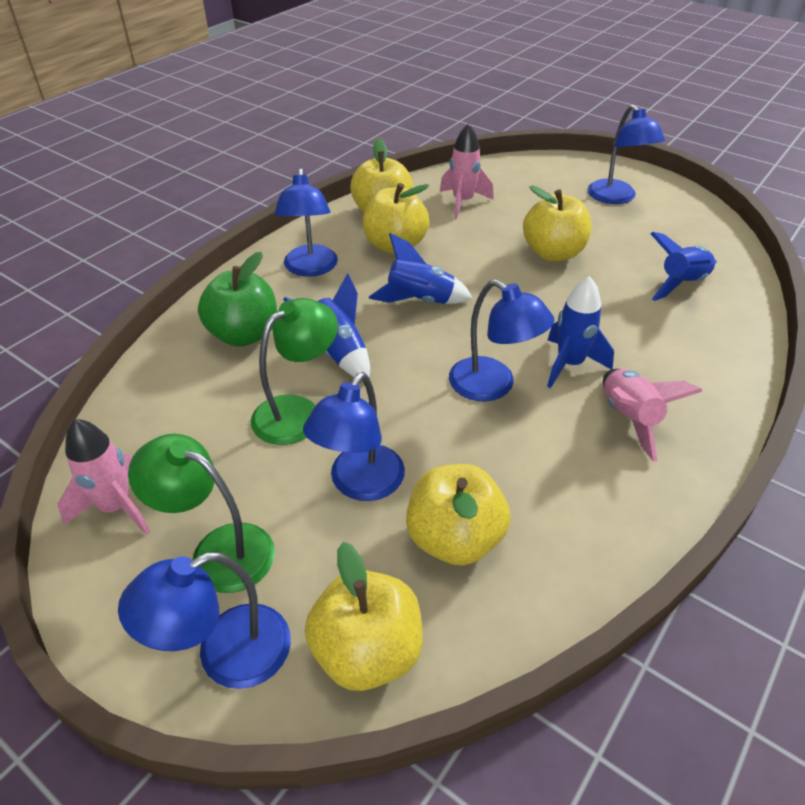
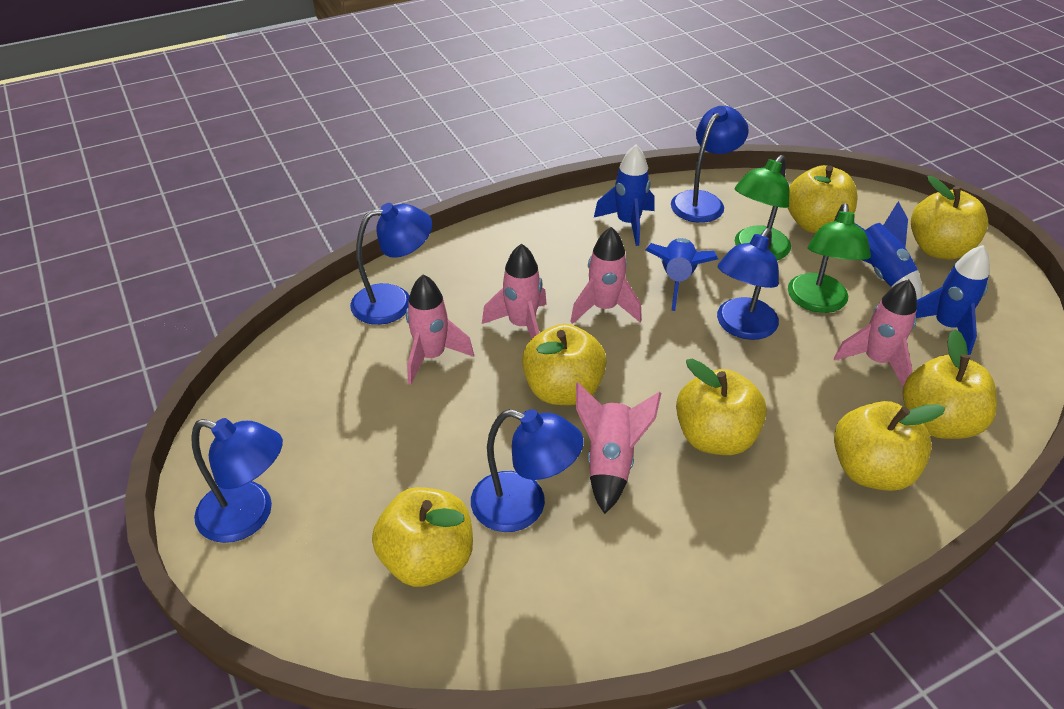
green apple: [198,252,277,347] = 1 -> none = 0
pink rocket: [58,419,150,535] [440,123,494,219] [603,369,703,462] = 3 -> [406,274,474,385] [482,243,547,339] [570,227,642,324] [576,383,661,514] [834,279,917,387] = 5
yellow apple: [305,542,423,691] [350,138,413,213] [363,183,430,254] [406,464,511,566] [523,185,591,261] = 5 -> [372,487,473,587] [522,324,607,405] [676,359,767,455] [787,165,858,233] [834,401,945,491] [902,329,997,439] [911,176,988,260] = 7

